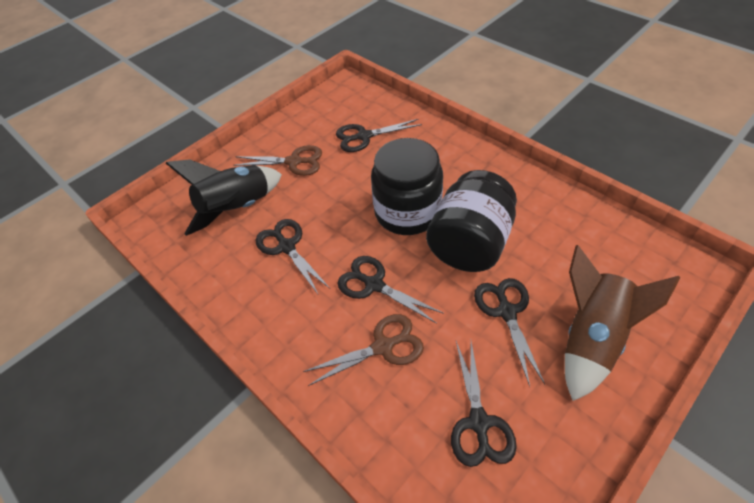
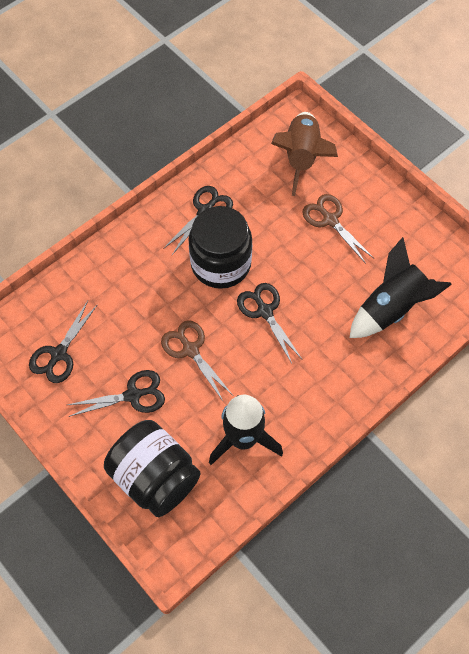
black rocket: [166,159,282,236] = 1 -> [209,395,283,465] [350,237,452,338] = 2
black scissors: [256,219,329,294] [336,119,422,152] [338,256,444,324] [451,341,517,467] [474,278,545,386] = 5 -> [29,301,98,383] [67,370,165,417] [163,186,233,255] [237,283,302,363] = 4

